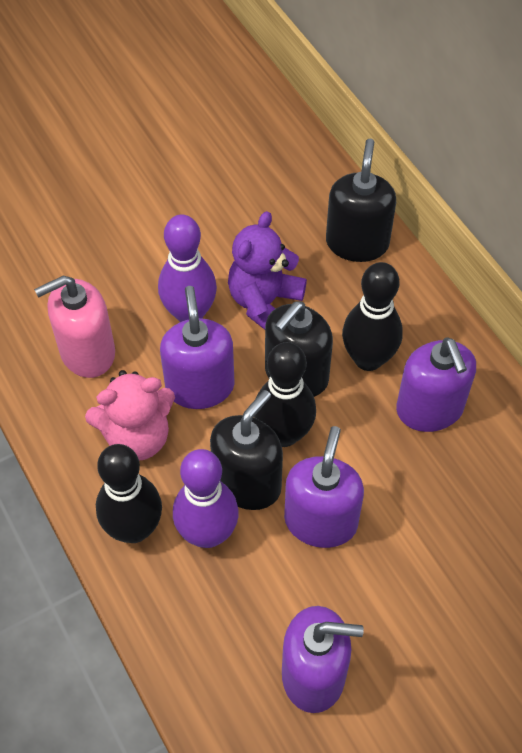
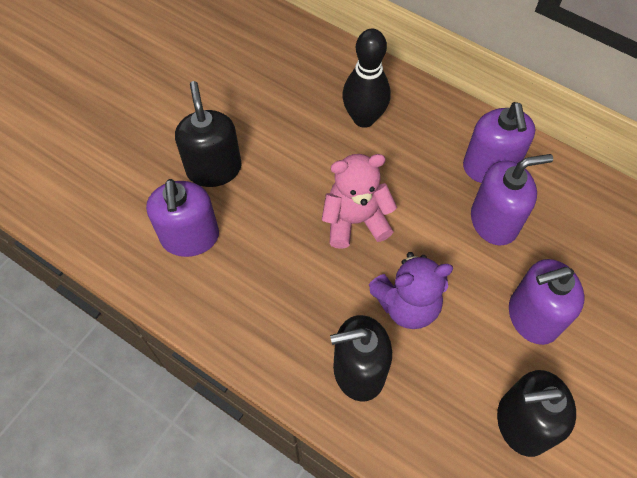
black bowling pin: [96,444,162,543] [254,342,316,447] [342,262,403,371] = 3 -> [342,29,390,128] = 1
pink soap dispenser: [34,276,115,378] = 1 -> none = 0
purple bowling pin: [158,214,217,322] [173,449,239,548] = 2 -> none = 0

